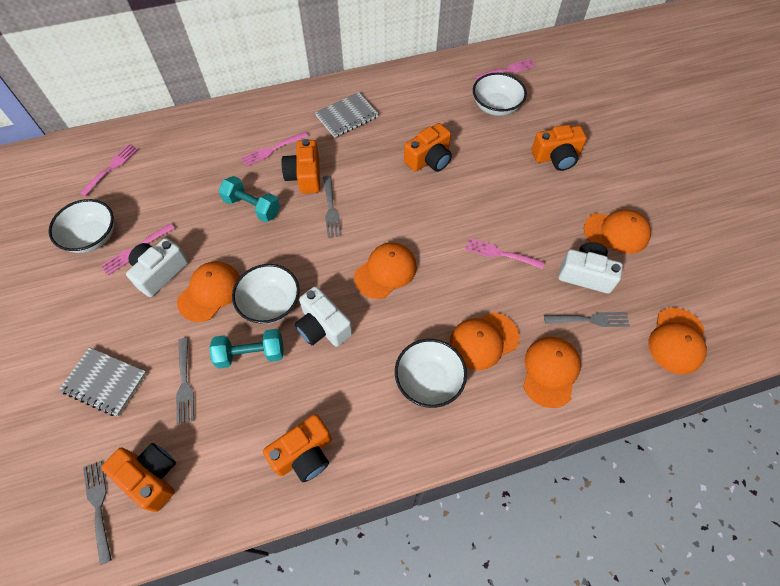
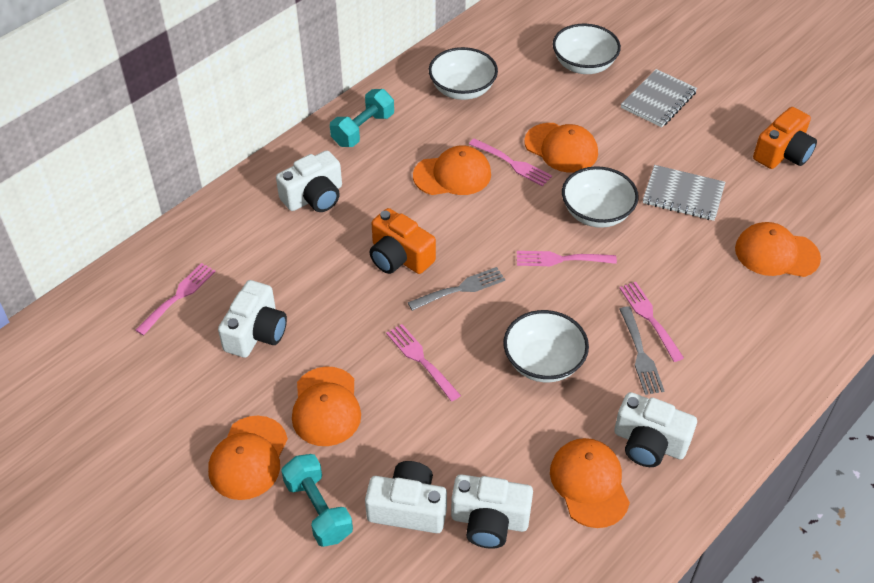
grey fork: [83,461,112,565] [176,338,194,424] [323,176,342,238] [544,312,630,327] = 4 -> [408,267,505,311] [620,307,664,395] = 2
orange camera: [101,443,176,512] [263,414,332,482] [281,139,320,194] [404,123,452,172] [531,125,587,171] = 5 -> [370,208,436,274] [753,107,817,169] = 2
white camera: [126,238,188,297] [295,286,353,347] [558,242,623,294] = 3 -> [218,280,287,358] [276,150,342,212] [365,461,447,533] [451,474,533,549] [614,392,697,467] = 5

